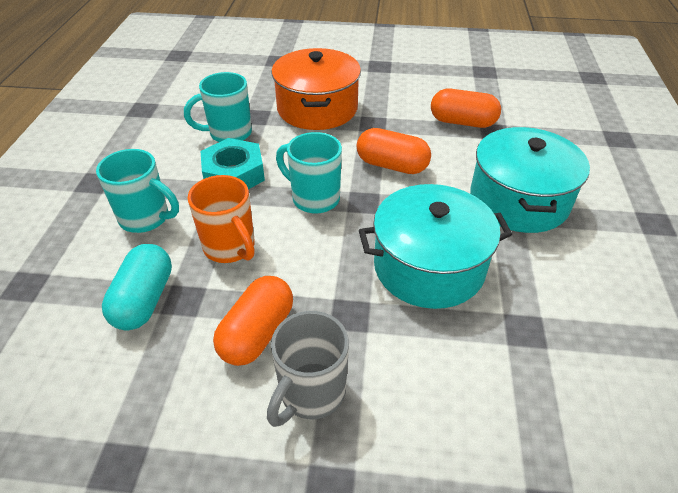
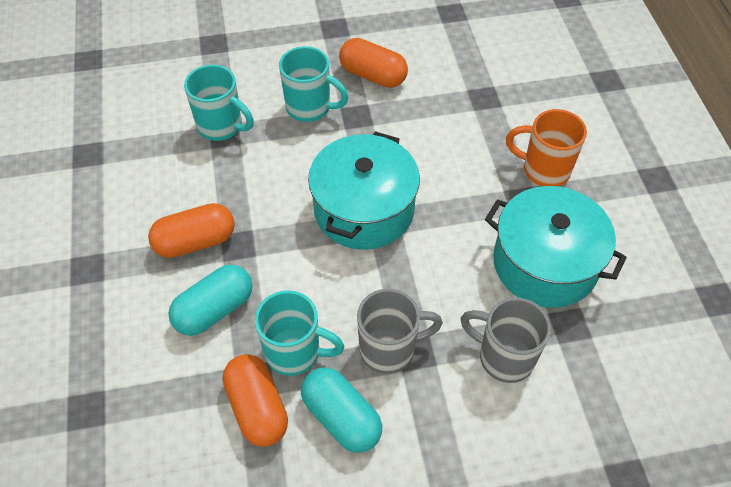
grey mug: [267,311,349,427] = 1 -> [357,289,443,374] [461,298,551,383] = 2
orange pot: [271,48,361,130] = 1 -> none = 0
turquoise capsule: [102,244,172,330] = 1 -> [168,265,253,336] [301,367,382,453] = 2
turquoise nut: [200,138,265,189] = 1 -> none = 0

